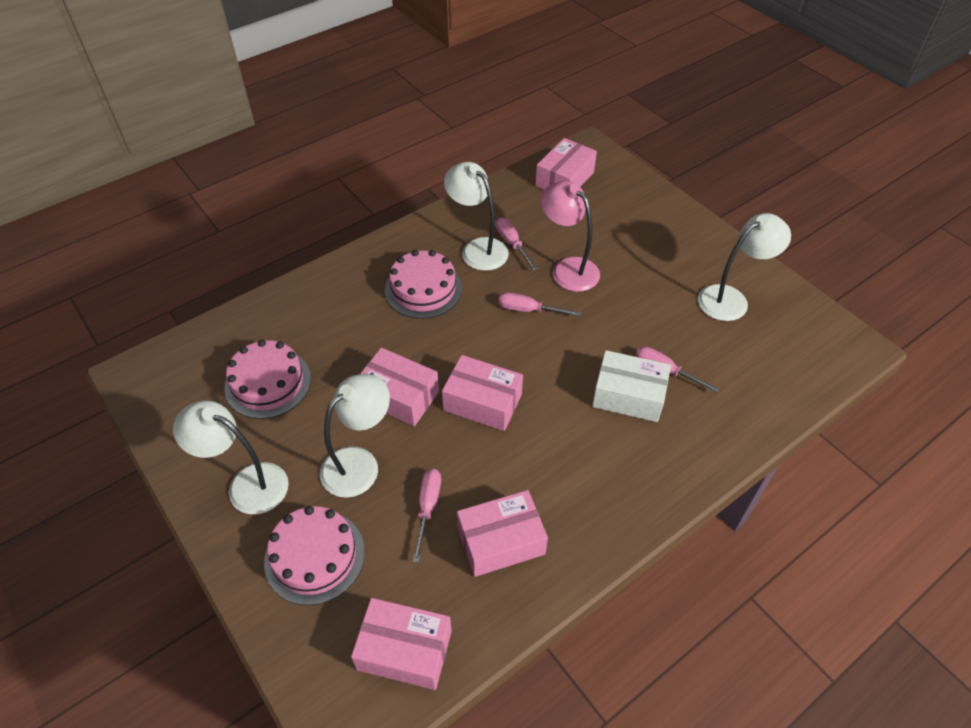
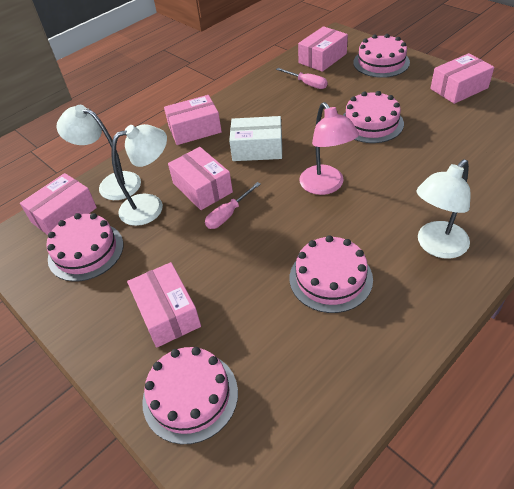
pink box: [351,598,452,690] [360,347,439,426] [442,355,523,431] [457,490,548,577] [535,138,597,190] = 5 -> [20,173,97,235] [127,262,201,348] [164,95,222,145] [168,147,233,210] [298,26,348,72] [430,53,494,104] = 6
pink cake: [224,339,311,419] [264,506,365,606] [385,250,462,319] = 3 -> [46,213,123,282] [142,347,238,444] [290,235,373,313] [343,91,404,143] [353,34,410,78] = 5
pink screwdriver: [412,469,441,563] [496,218,538,270] [499,292,581,316] [636,346,720,393] = 4 -> [205,182,261,229] [276,68,327,89] = 2
white lamp: [173,401,289,514] [320,374,390,498] [444,162,509,271] [698,213,791,321] = 4 -> [56,105,141,200] [111,124,167,226] [416,159,471,259] = 3

